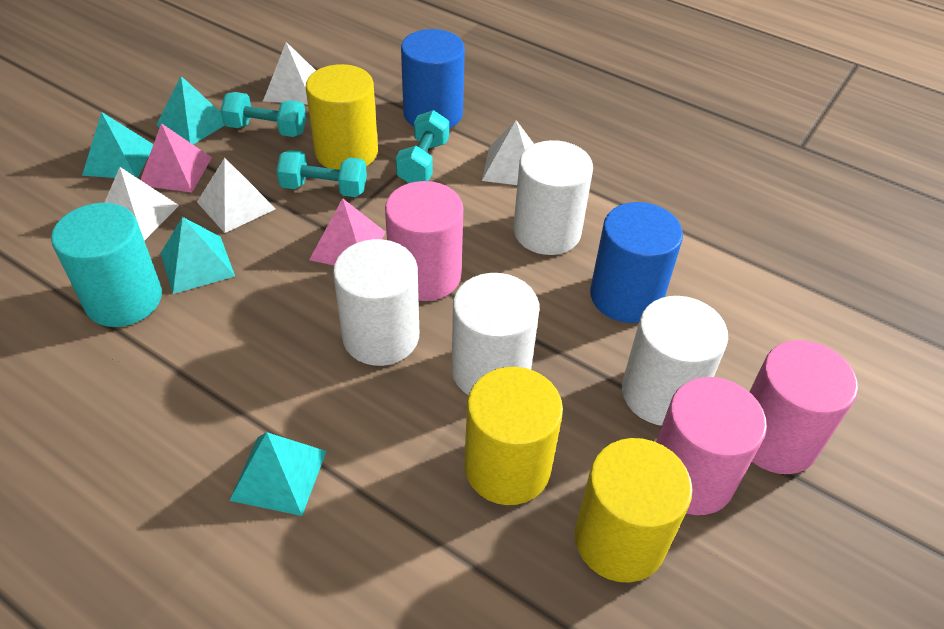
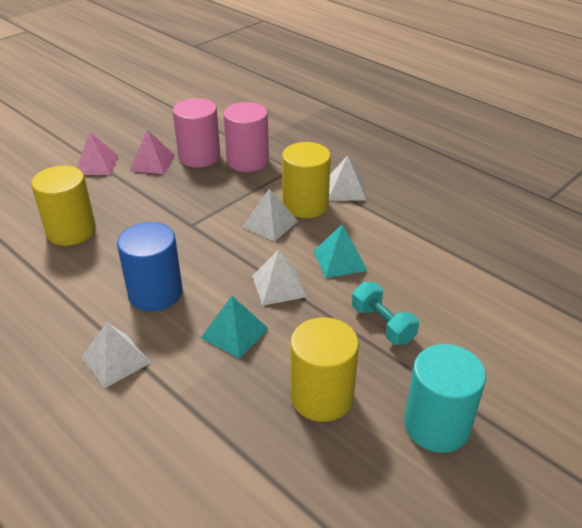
blue cylinder: [401,29,465,129] [590,202,683,323] = 2 -> [117,222,183,311] = 1
pink cylinder: [385,181,463,301] [656,377,767,515] [749,340,858,474] = 3 -> [173,98,220,168] [223,102,269,172] = 2
turquoise dumbbell: [221,92,306,137] [277,150,367,197] [395,110,449,183] = 3 -> [352,282,419,345] = 1
turquoise pyramid: [82,112,153,178] [156,76,225,144] [161,217,235,294] [229,432,326,516] = 4 -> [201,296,269,359] [314,224,367,278] = 2
white cylinder: [333,239,419,366] [452,273,540,395] [514,140,593,255] [622,296,728,426] = 4 -> none = 0

